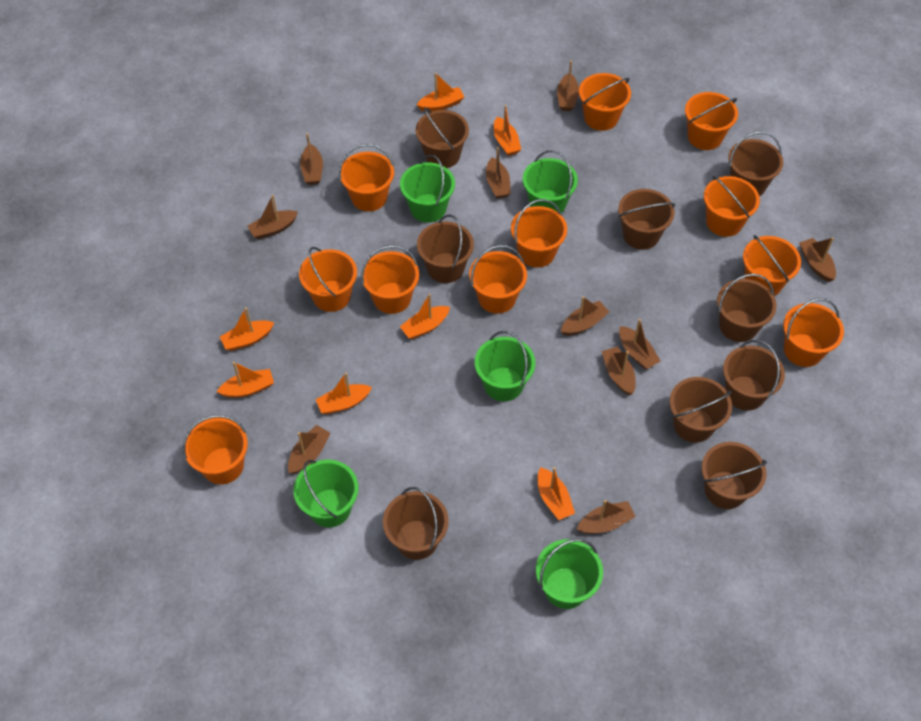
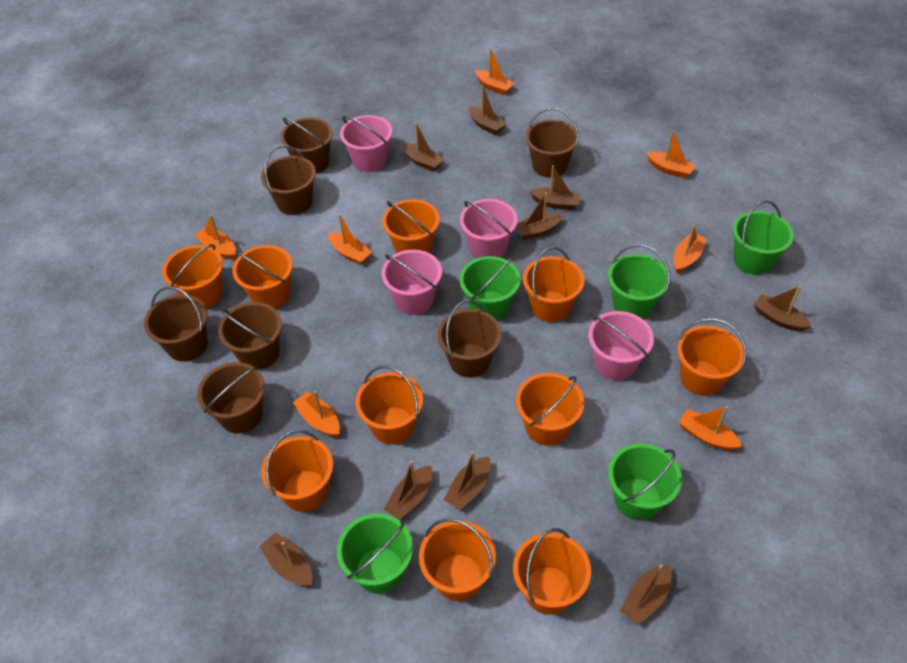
brown boat: [248,195,298,239] [288,425,331,474] [300,133,323,185] [486,147,511,199] [557,60,579,111] [561,297,609,336] [577,500,636,534] [602,347,636,395] [619,319,661,370] [799,237,836,282] = 10 -> [259,532,312,586] [383,461,432,520] [402,123,444,172] [444,451,491,510] [468,86,507,135] [515,192,564,240] [529,165,581,210] [620,565,672,625] [753,286,811,331] = 9
brown bucket: [383,487,449,560] [416,107,469,168] [417,214,474,283] [618,189,675,250] [670,377,732,443] [702,442,767,509] [717,273,777,342] [723,340,785,411] [728,131,783,196] = 9 -> [144,286,208,362] [197,362,265,434] [218,302,282,370] [261,145,316,215] [280,117,333,174] [437,300,502,377] [525,108,579,178] = 7
orange bucket: [183,415,248,484] [299,247,357,312] [339,144,394,211] [361,245,419,314] [469,245,527,314] [511,199,567,268] [579,73,631,131] [685,92,738,150] [704,176,760,237] [743,235,801,296] [783,298,844,367] = 11 -> [162,244,223,308] [232,245,293,308] [261,430,333,512] [355,366,423,445] [382,199,440,253] [419,518,496,601] [513,528,591,615] [516,373,584,446] [523,247,584,322] [677,318,746,396] = 10
pink bucket: none = 0 -> [340,115,392,172] [382,250,442,315] [460,199,518,258] [588,311,654,380] = 4

